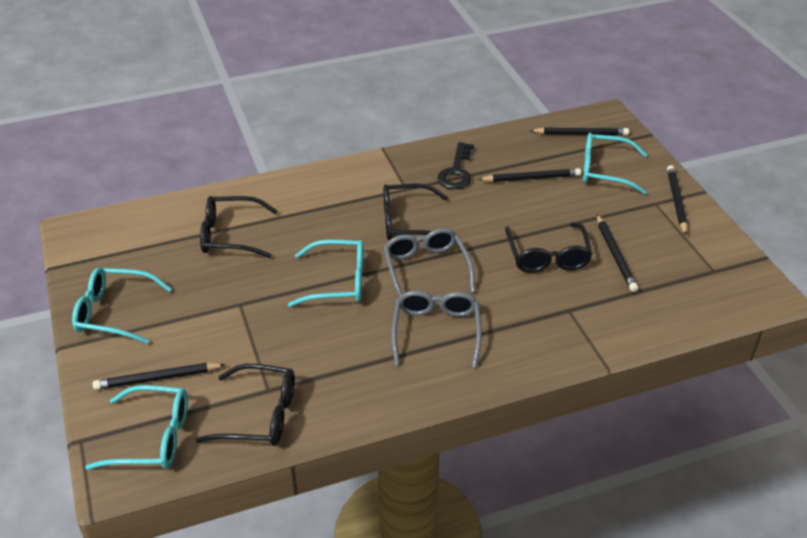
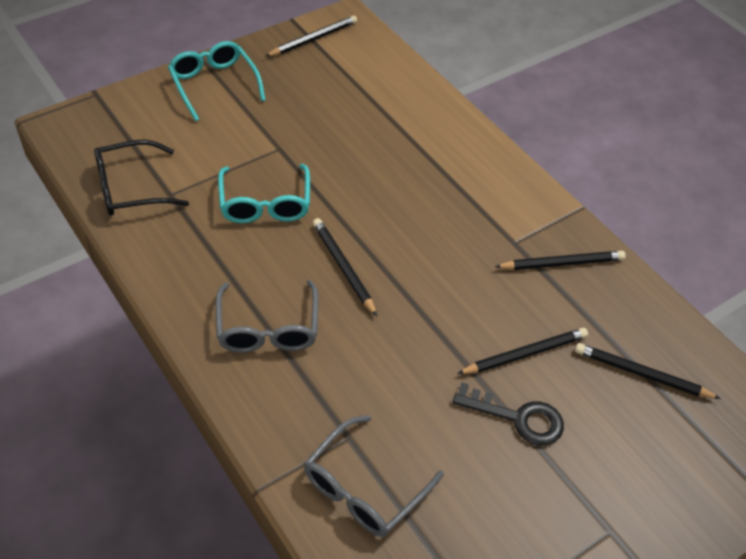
black glasses: [196,364,295,446] [200,196,278,258] [383,183,448,240] [505,223,593,273] = 4 -> [94,139,189,216] = 1
turquoise glasses: [72,267,172,344] [85,385,188,470] [288,240,364,307] [583,133,647,195] = 4 -> [168,41,266,121] [218,164,310,223] = 2

